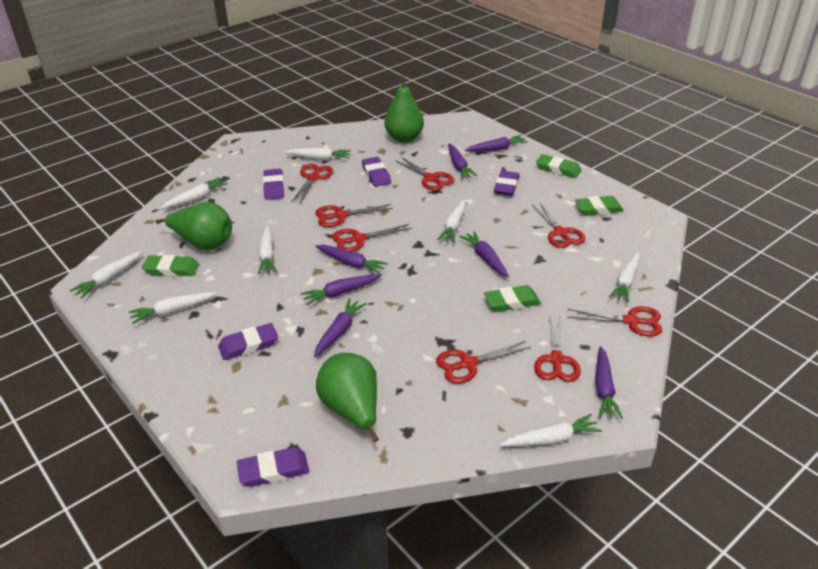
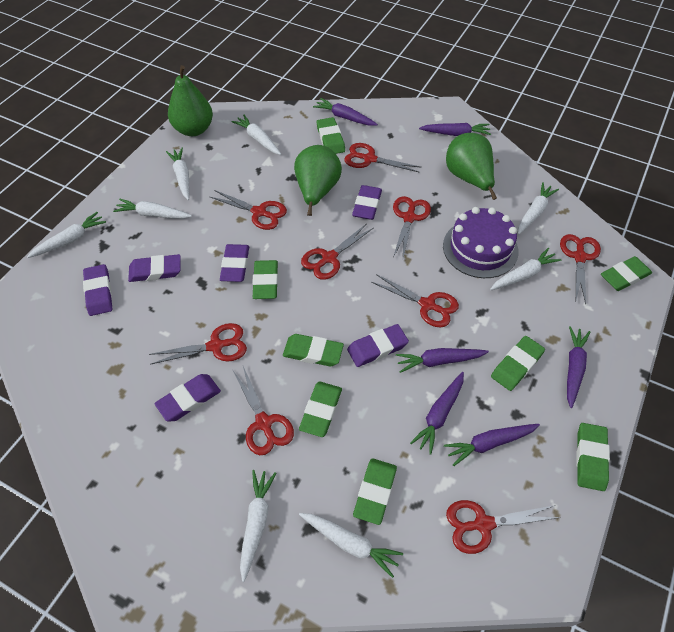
green eraser: [142,255,199,277] [484,285,541,312] [536,154,582,178] [575,196,624,215] = 4 -> [252,260,278,299] [283,334,344,366] [299,382,342,437] [316,117,345,154] [353,458,397,525] [491,336,545,391] [576,423,610,491] [601,256,652,291] = 8
purple cake: none = 0 -> [443,207,519,278] = 1
purple carrot: [300,274,382,305] [314,298,367,357] [315,245,388,274] [448,143,477,179] [459,231,509,277] [465,135,528,152] [595,346,623,419] = 7 -> [313,98,378,126] [396,348,489,373] [410,372,464,455] [419,123,491,136] [444,424,540,466] [567,326,590,408] = 6
purple eraser: [218,323,278,360] [237,447,309,487] [263,169,284,200] [362,157,391,187] [494,171,520,196] = 5 -> [83,264,112,316] [128,254,181,282] [154,374,221,421] [220,244,249,282] [347,324,409,367] [352,185,382,220] = 6
red scissors: [291,164,333,204] [315,204,393,227] [332,224,412,252] [395,157,454,191] [436,341,531,384] [532,202,586,248] [534,314,581,382] [568,306,663,337] = 8 -> [149,323,247,365] [210,190,287,230] [233,366,294,455] [301,223,373,280] [344,143,422,173] [371,274,459,328] [393,196,431,258] [446,500,561,554] [560,234,601,304] = 9

